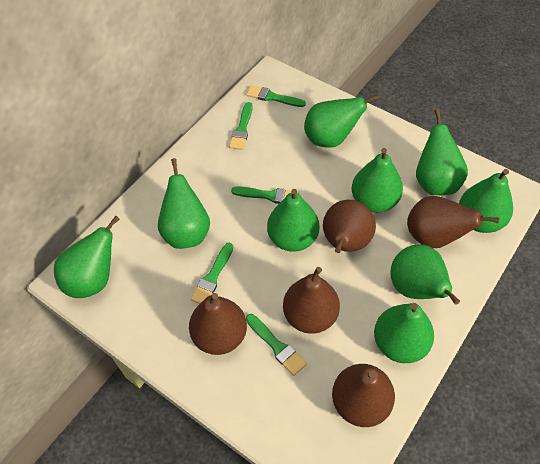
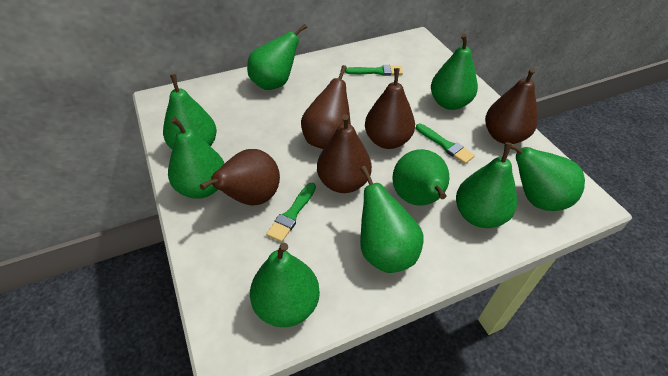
green brush: [191,243,233,304] [229,102,253,150] [231,186,299,204] [246,85,306,107] [246,314,307,376] = 5 -> [266,183,316,242] [345,65,403,76] [416,123,475,164] = 3

